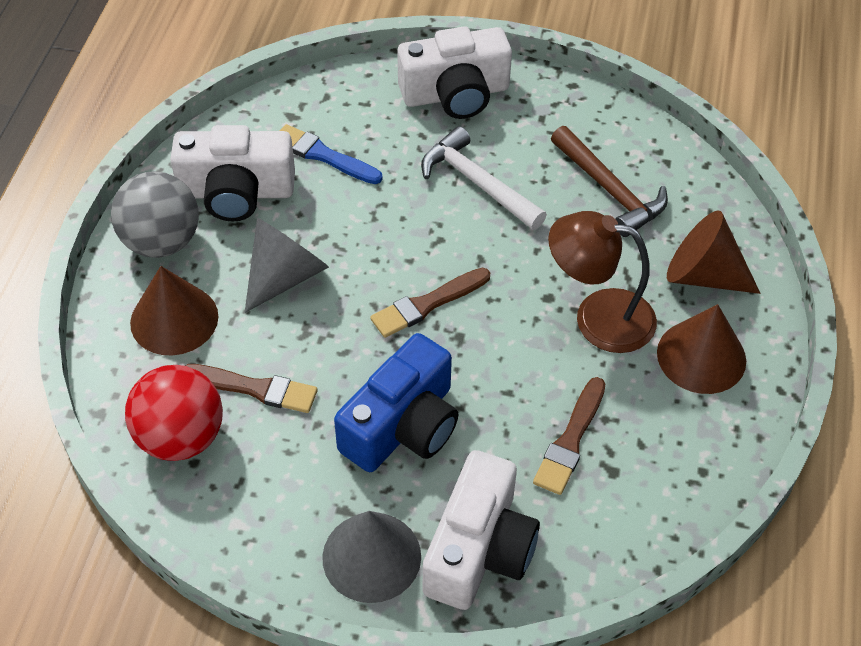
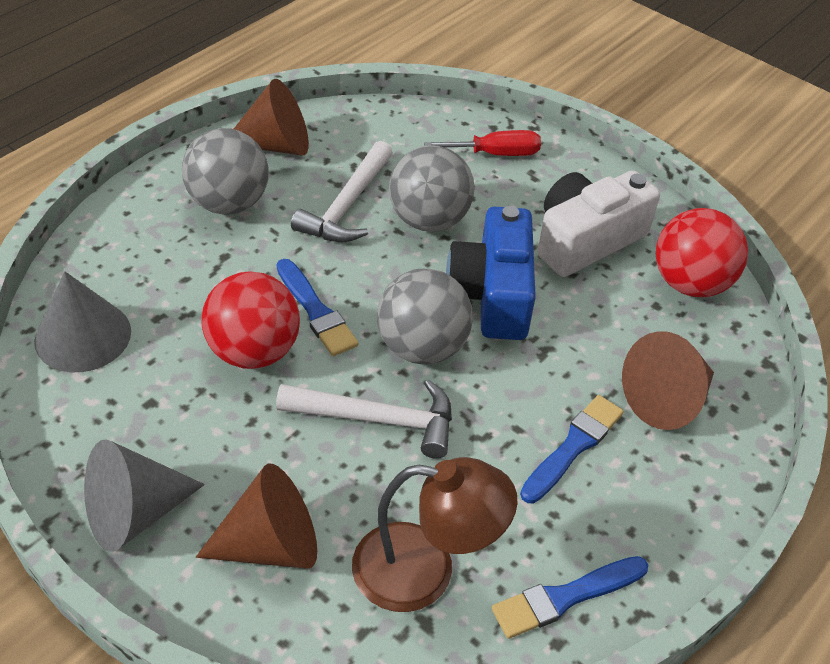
blue brush: [280,124,383,184] = 1 -> [277,259,358,356] [492,556,648,639] [520,395,624,503] = 3
brown brush: [185,364,318,413] [370,268,490,338] [533,377,606,495] = 3 -> none = 0
brown hammer: [551,126,668,237] = 1 -> none = 0
grey ball: [111,171,199,258] = 1 -> [182,128,269,215] [377,268,473,364] [389,145,475,232] = 3
red ball: [125,365,223,461] = 1 -> [201,271,300,369] [656,208,748,297] = 2
red screwdriver: none = 0 -> [424,130,541,156] = 1
white camera: [170,125,295,221] [397,26,512,119] [423,450,540,610] = 3 -> [537,170,660,277] = 1
white hammer: [421,126,547,230] = 1 -> [276,380,452,459] [291,141,393,242] = 2

